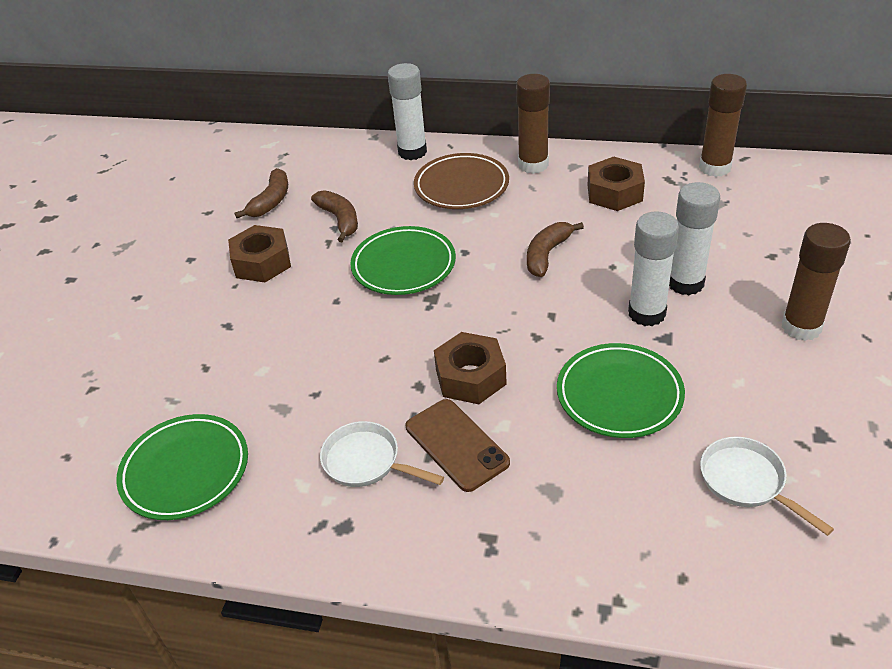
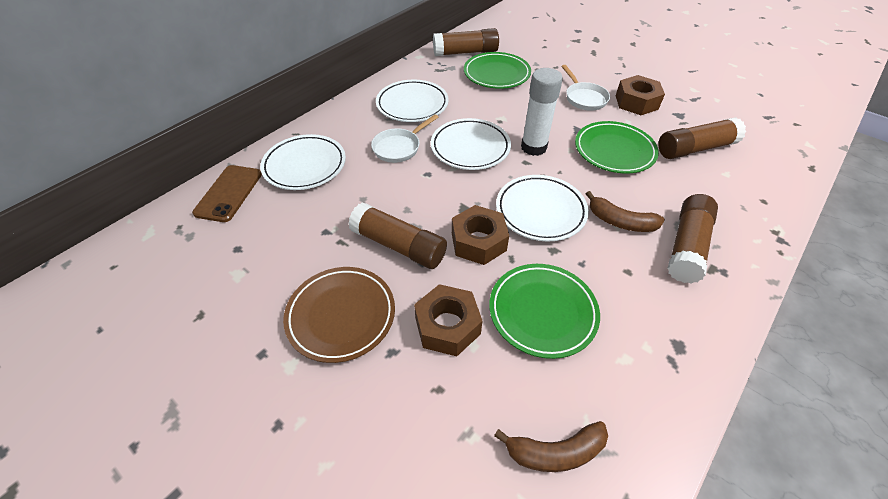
brown banana: [235,168,288,218] [311,190,358,243] [527,222,584,277] = 3 -> [494,421,608,472] [586,191,665,232] = 2
brown glue stick: [516,74,550,174] [699,74,747,177] [782,223,851,341] = 3 -> [348,202,447,269] [433,28,499,56] [658,117,746,159] [667,194,718,284] = 4
white glue stick: [388,63,427,160] [628,211,679,326] [669,182,720,295] = 3 -> [521,68,563,156] = 1
white plate: none = 0 -> [260,134,346,190] [376,80,449,122] [431,118,511,170] [496,175,589,242] = 4

